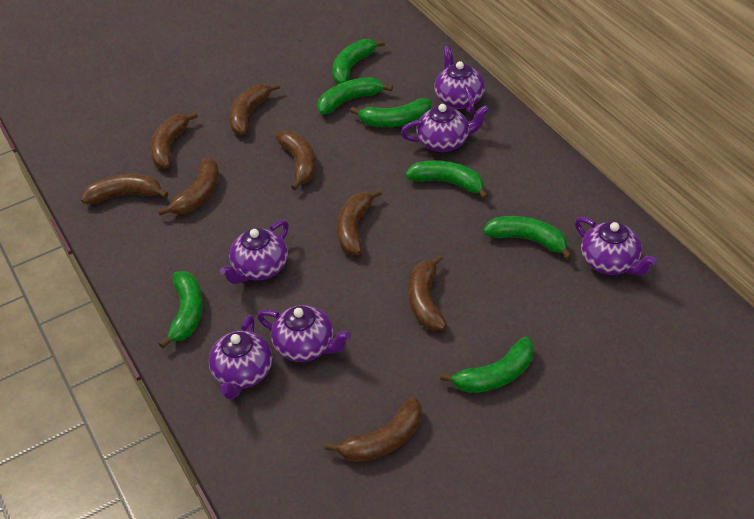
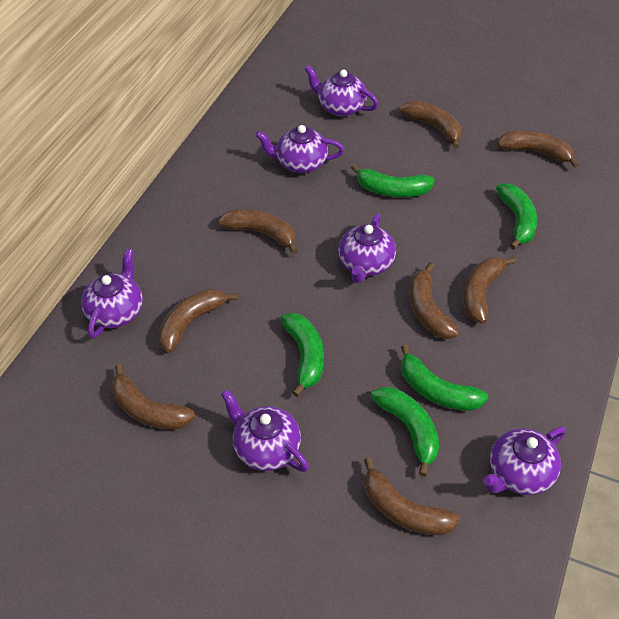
green banana: [159,271,203,348] [317,77,393,115] [332,39,385,84] [350,98,431,127] [405,160,488,199] [440,337,534,393] [483,216,573,260] = 7 -> [280,313,324,397] [351,164,435,197] [371,387,439,477] [401,344,489,411] [496,183,537,250] = 5

